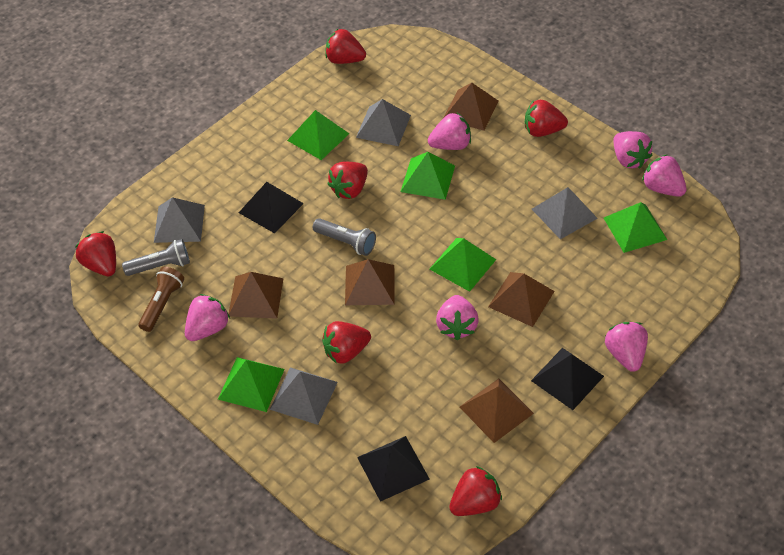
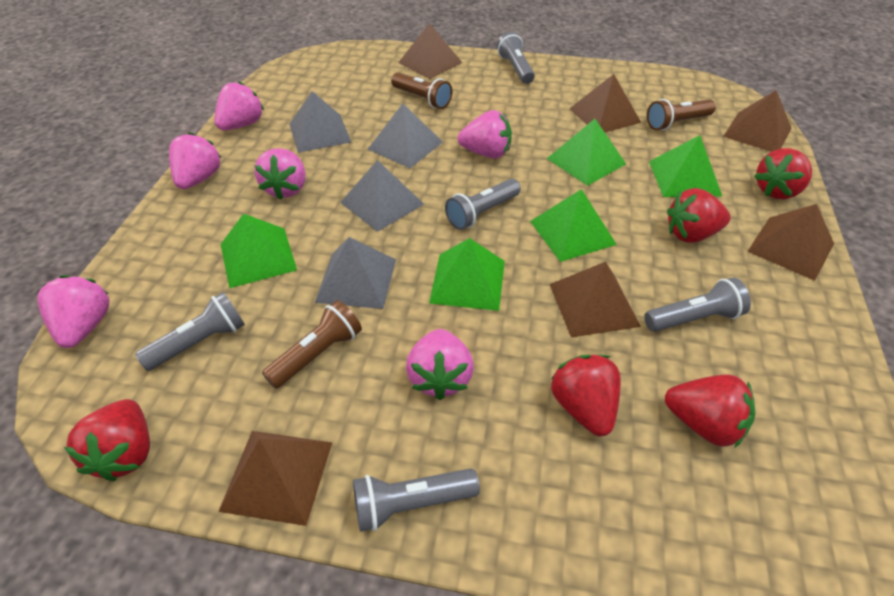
black pyramid: [239,182,304,233] [357,436,430,502] [531,348,604,410] = 3 -> none = 0
brown flashlight: [139,267,184,332] = 1 -> [262,300,362,389] [391,72,452,109] [647,99,716,131] = 3
brown pyramid: [228,272,284,319] [345,259,394,305] [443,83,498,131] [460,379,534,443] [488,272,555,327] = 5 -> [218,431,332,526] [398,23,462,79] [550,262,641,337] [569,74,641,133] [723,90,792,152] [747,204,834,281] = 6
grey flashlight: [122,239,190,276] [313,218,376,256] = 2 -> [135,292,245,371] [353,469,480,532] [445,179,521,230] [497,32,535,84] [644,278,751,332] = 5
red strawberry: [75,231,116,276] [322,321,371,364] [326,28,366,64] [327,162,368,199] [449,466,502,516] [525,100,568,137] = 6 -> [64,399,150,481] [551,355,621,436] [665,375,755,447] [667,188,731,243] [754,148,812,199] = 5

